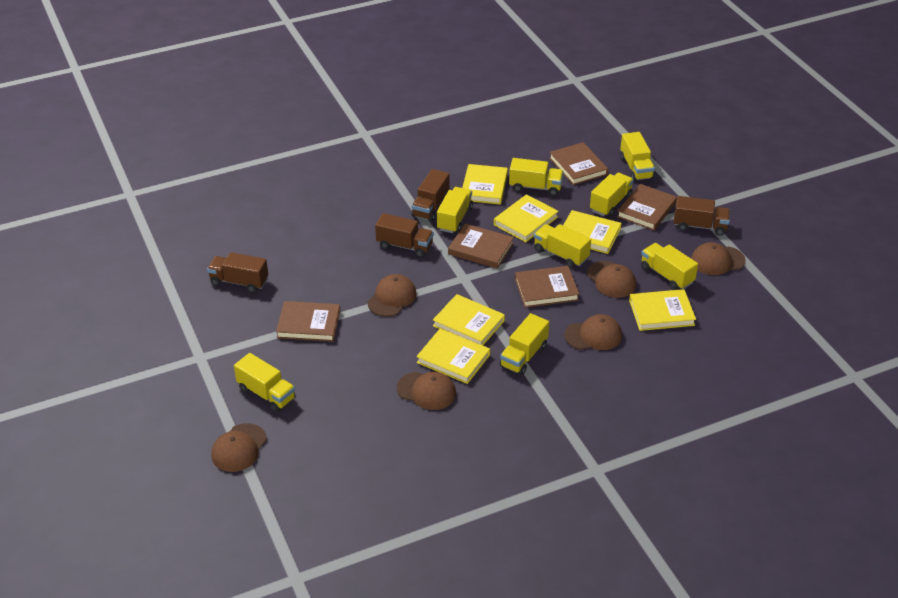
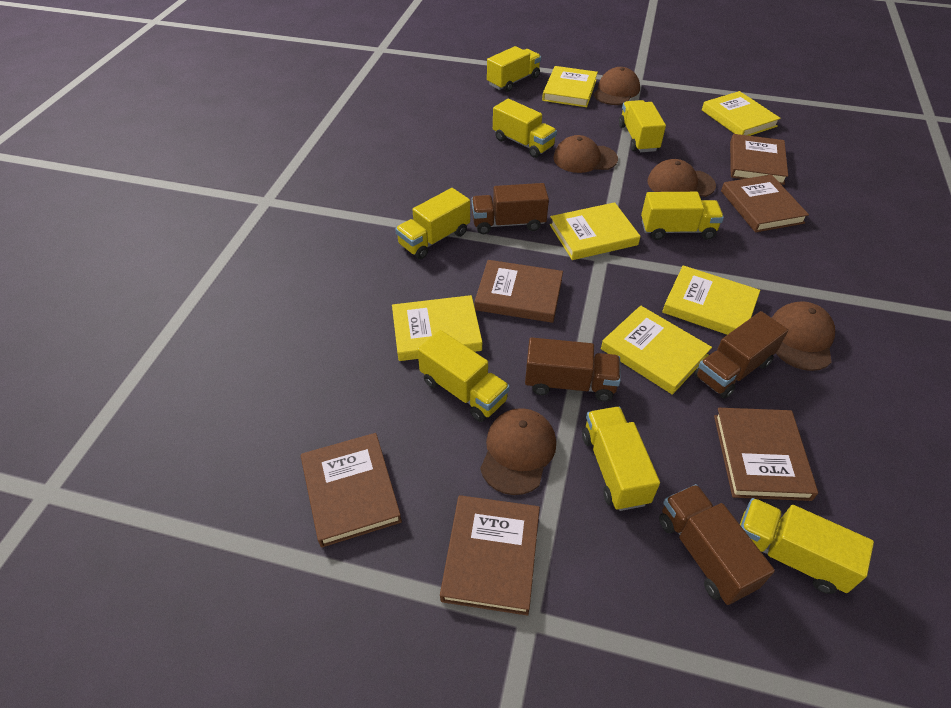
brown book: [276,301,340,342] [448,223,514,269] [515,266,579,308] [549,142,608,185] [617,184,677,231] = 5 -> [301,433,402,547] [440,495,540,616] [475,260,563,323] [714,408,818,501] [721,174,809,232] [730,134,788,185] = 6
brown cap: [211,423,267,472] [368,274,417,317] [397,372,456,410] [564,314,622,350] [587,261,636,298] [691,242,746,275] = 6 -> [480,408,556,495] [553,135,618,173] [593,67,640,105] [648,159,716,197] [772,301,835,371] = 5

